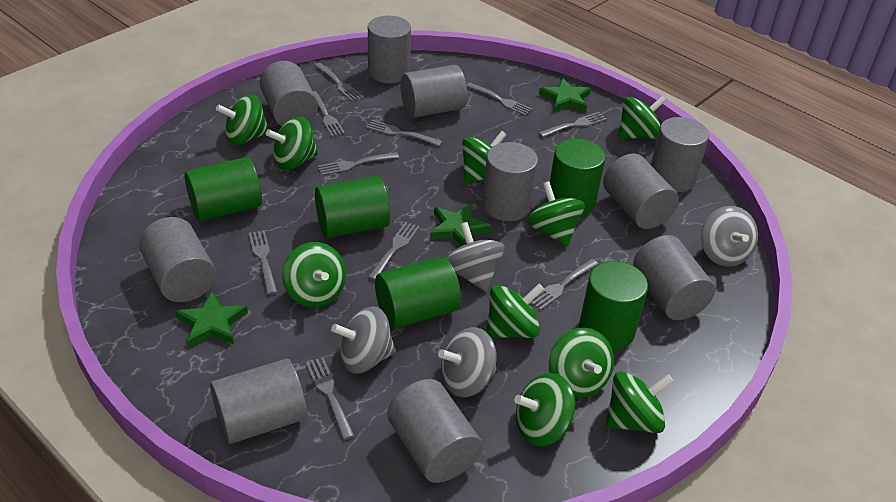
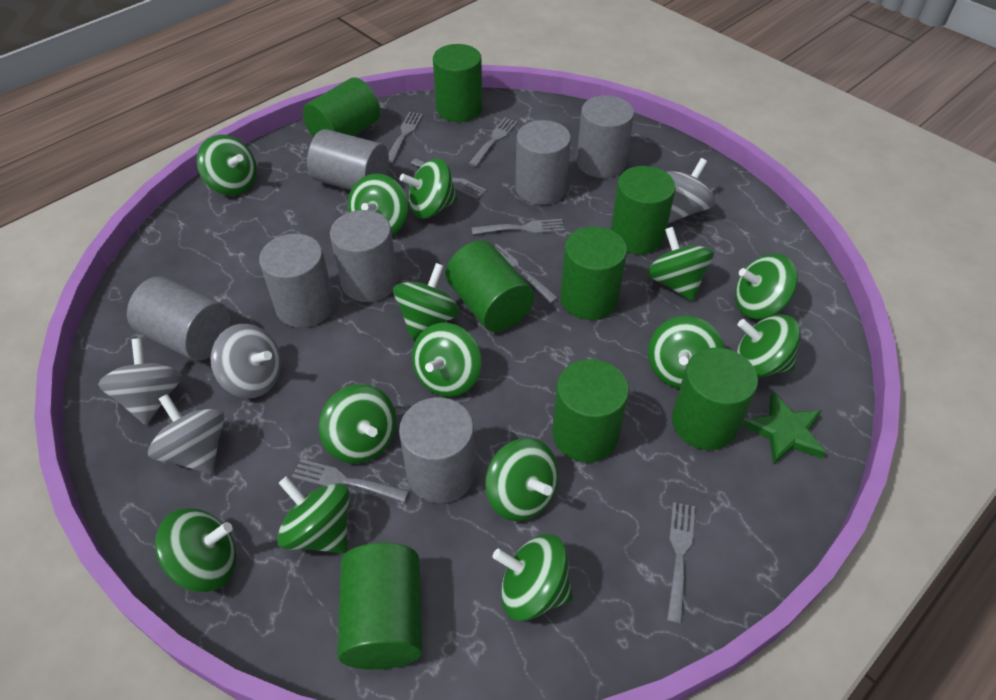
green cylinder: [185,157,262,221] [315,176,390,238] [375,257,461,329] [547,139,606,216] [579,261,648,351] = 5 -> [303,77,380,138] [338,543,422,670] [433,44,482,122] [445,240,534,332] [552,359,629,462] [560,226,627,320] [610,166,676,254] [672,348,758,450] = 8
green spinning top: [216,94,269,145] [266,116,318,170] [282,242,346,308] [462,131,507,183] [486,284,544,338] [514,373,575,446] [527,181,585,247] [549,328,614,398] [605,371,674,433] [618,96,666,139] = 10 -> [155,508,236,592] [197,135,257,195] [277,476,350,554] [319,384,396,463] [348,174,408,235] [393,263,460,340] [400,158,458,219] [412,323,481,397] [485,438,559,521] [493,534,573,621] [647,227,714,301] [648,316,724,389] [735,254,798,319] [736,314,801,378] = 14
green star: [175,291,248,348] [430,203,492,246] [539,78,591,112] = 3 -> [742,392,826,465] = 1
grey cylinder: [139,217,216,302] [210,359,307,444] [260,61,318,126] [368,16,411,83] [387,379,482,483] [401,65,467,118] [482,142,538,221] [603,153,679,229] [633,235,715,320] [651,117,709,193] = 10 -> [127,276,231,361] [259,234,334,328] [307,129,389,190] [330,210,398,302] [399,397,476,503] [515,120,571,205] [577,95,634,178] = 7
grey fork: [249,230,277,295] [306,357,355,440] [313,91,345,137] [314,63,363,101] [318,152,399,175] [366,120,443,146] [368,222,420,280] [467,82,533,116] [532,259,598,310] [539,112,607,137] = 10 -> [292,459,409,502] [388,112,423,163] [411,158,487,199] [469,118,518,167] [472,219,565,235] [495,244,558,303] [667,502,695,624] = 7

